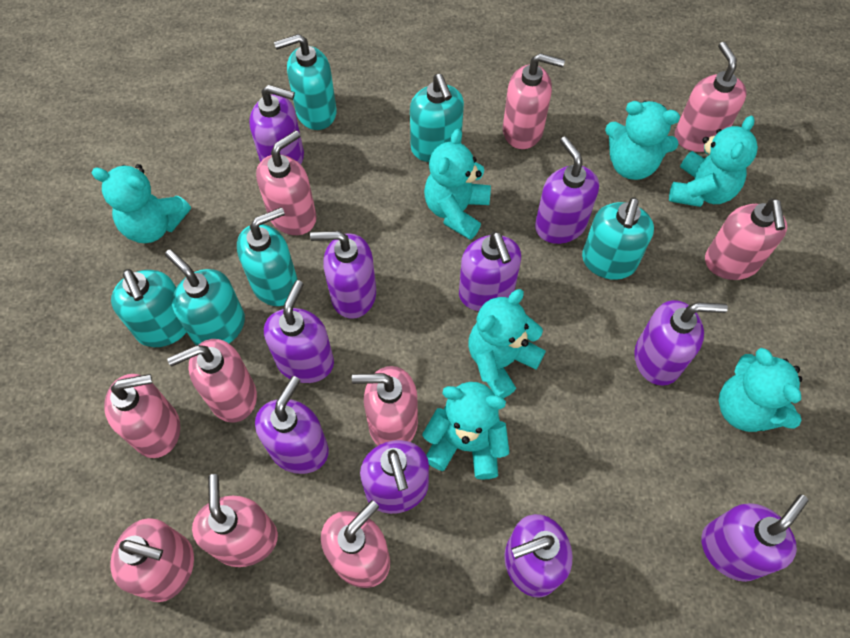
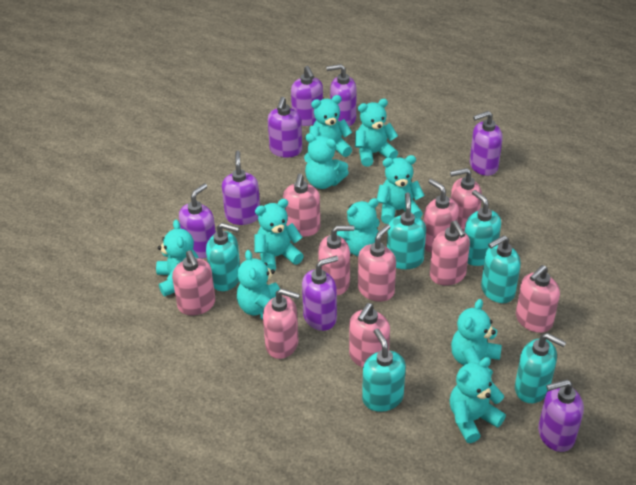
purple soap dispenser: [249,85,304,164] [255,376,329,474] [264,280,334,383] [310,231,376,319] [360,440,429,514] [459,232,521,311] [504,514,573,598] [535,136,599,244] [634,300,728,386] [701,494,808,582] = 10 -> [179,184,216,258] [222,151,260,225] [268,97,302,158] [291,66,323,126] [302,256,338,331] [326,64,357,126] [470,111,503,176] [538,379,584,452] = 8
turquoise teddy bear: [91,164,191,243] [422,382,509,480] [424,129,491,240] [468,289,546,398] [605,101,680,180] [669,115,758,207] [719,348,802,432] = 7 -> [156,220,199,297] [237,250,280,319] [254,199,304,270] [304,133,349,189] [309,95,352,157] [337,198,380,256] [355,99,398,167] [377,155,425,224] [450,357,506,443] [451,299,502,376] = 10

